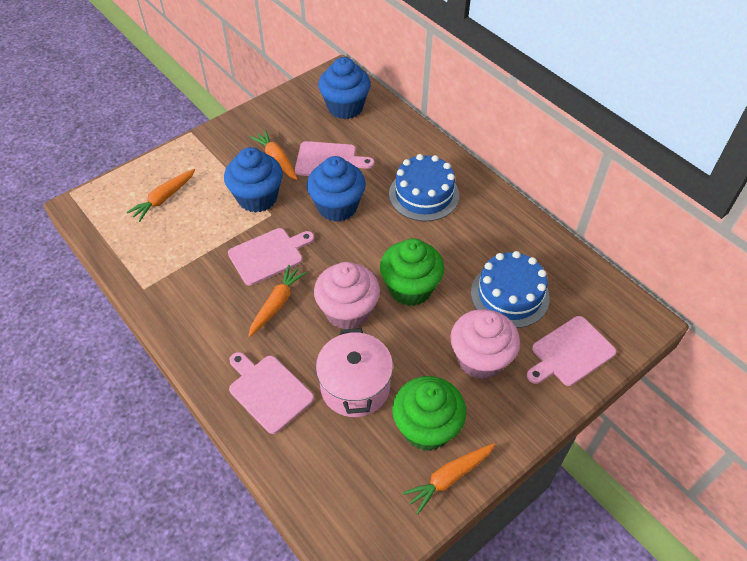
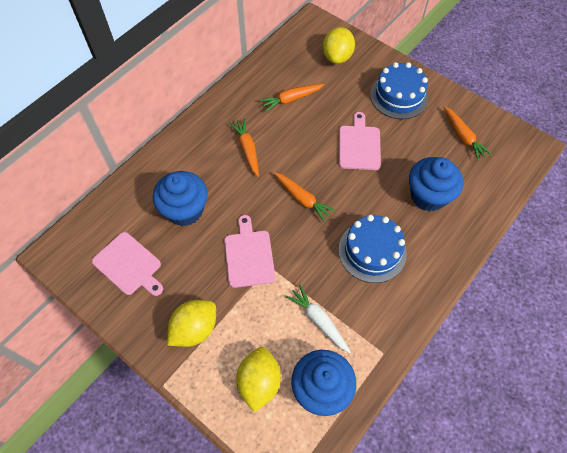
green cupcake: [380,238,444,306] [392,376,466,451] = 2 -> none = 0
pink cupcake: [314,262,380,329] [450,309,520,379] = 2 -> none = 0
pink cutting board: [228,228,314,286] [229,352,314,434] [295,141,374,176] [527,316,616,386] = 4 -> [92,232,163,296] [224,215,275,288] [339,112,381,170] = 3
pink pot: [316,328,393,417] = 1 -> none = 0
white carrot: none = 0 -> [286,285,351,353] = 1
yellow lemon: none = 0 -> [167,300,216,347] [236,347,281,413] [323,27,355,64] = 3

